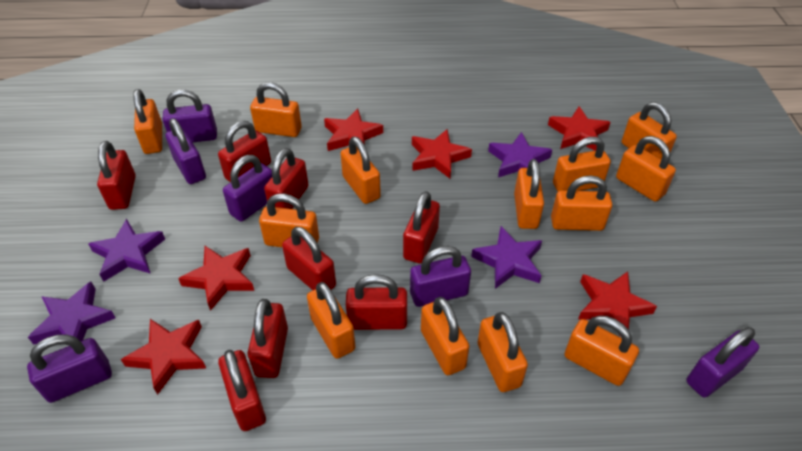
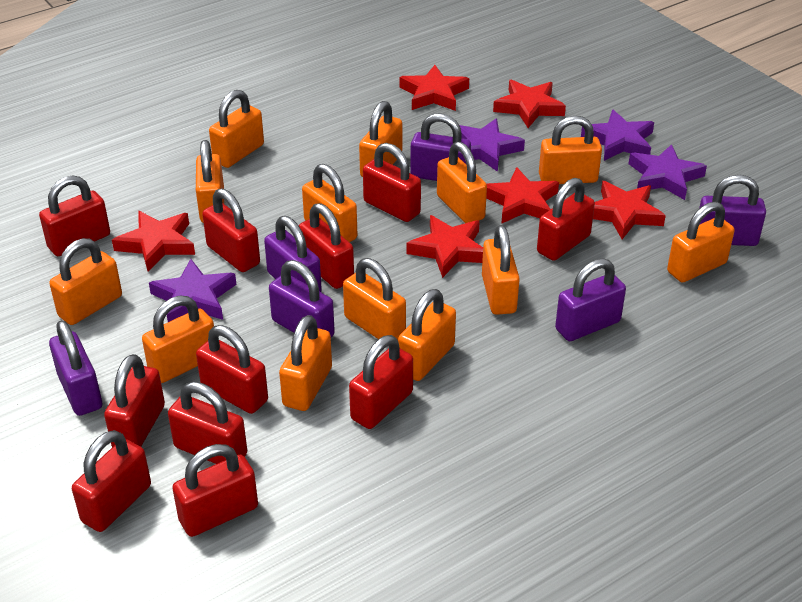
red padlock: [97,141,136,210] [218,121,271,183] [218,350,266,431] [248,299,288,378] [264,148,309,209] [282,227,336,290] [346,274,407,330] [403,191,440,264] = 8 -> [39,175,110,256] [72,430,151,532] [104,354,165,447] [168,382,247,464] [172,444,258,537] [196,325,268,414] [202,189,260,272] [299,203,354,289] [349,335,413,429] [363,143,421,222] [537,178,595,261] = 11

